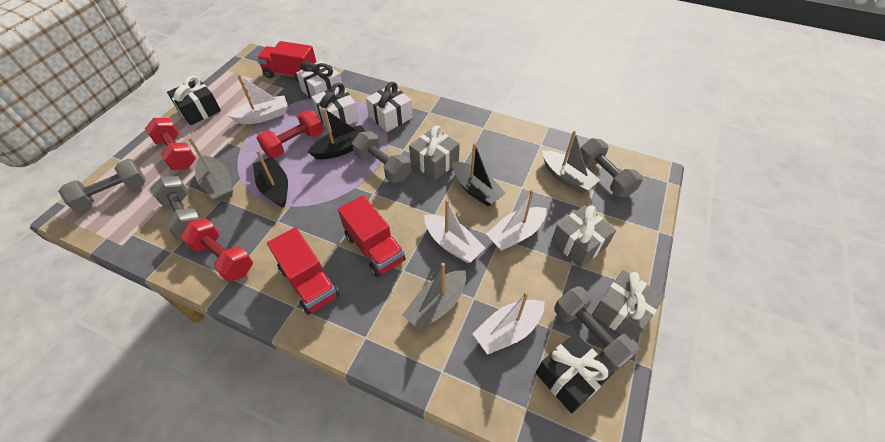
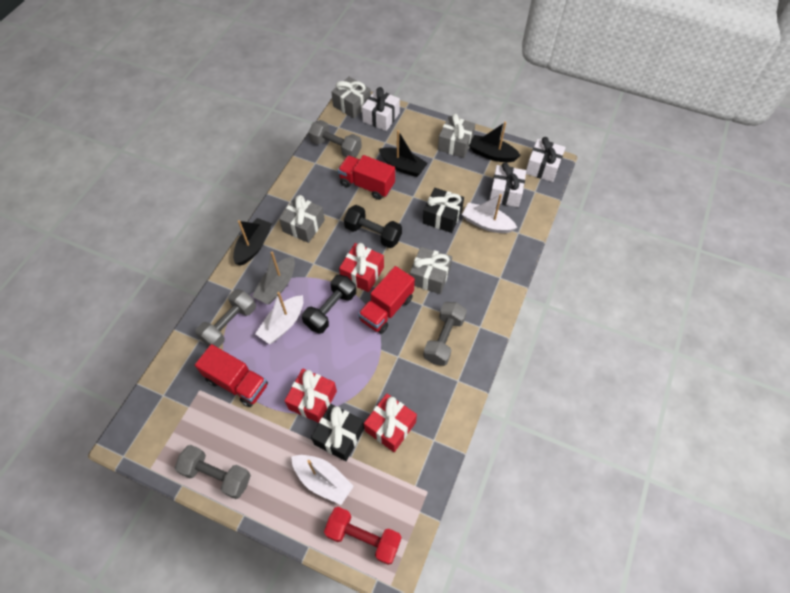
black dumbbell: none = 0 -> [302,274,356,334] [344,205,402,248] = 2
grey boat: [188,137,233,202] [403,263,466,331] [542,130,600,193] = 3 -> [252,252,295,304] = 1
grey dumbbell: [58,159,146,212] [150,176,202,240] [352,131,412,183] [554,286,640,373] [581,138,643,197] = 5 -> [175,445,251,499] [195,289,256,348] [309,120,362,157] [423,302,467,366] = 4
grey gift: [409,126,460,180] [551,205,616,268] [592,270,665,340] = 3 -> [279,195,325,243] [331,77,371,119] [410,247,452,294] [438,114,475,158] = 4
red dumbbell: [145,118,196,170] [180,218,253,282] [257,110,324,158] = 3 -> [324,507,402,565] = 1
red gift: none = 0 -> [285,368,337,423] [339,243,384,292] [364,394,417,452] = 3
white boat: [228,74,288,124] [424,199,485,263] [472,291,545,355] [486,189,546,251] = 4 -> [255,292,303,344] [291,455,354,505] [462,194,517,233] = 3

